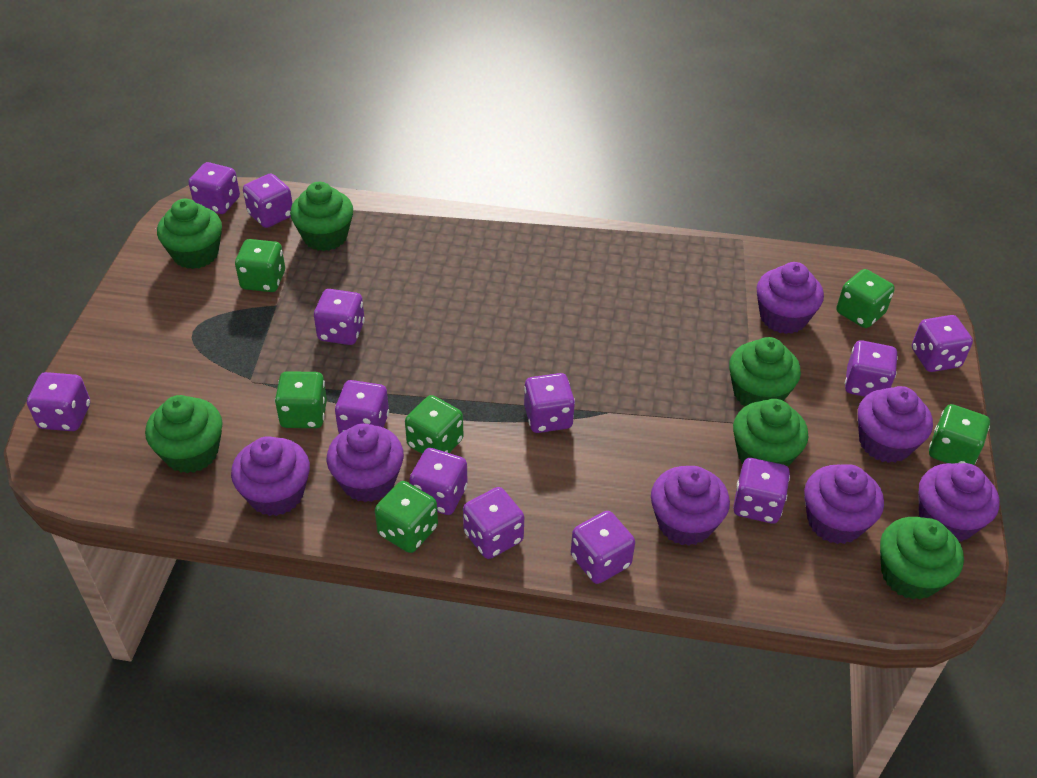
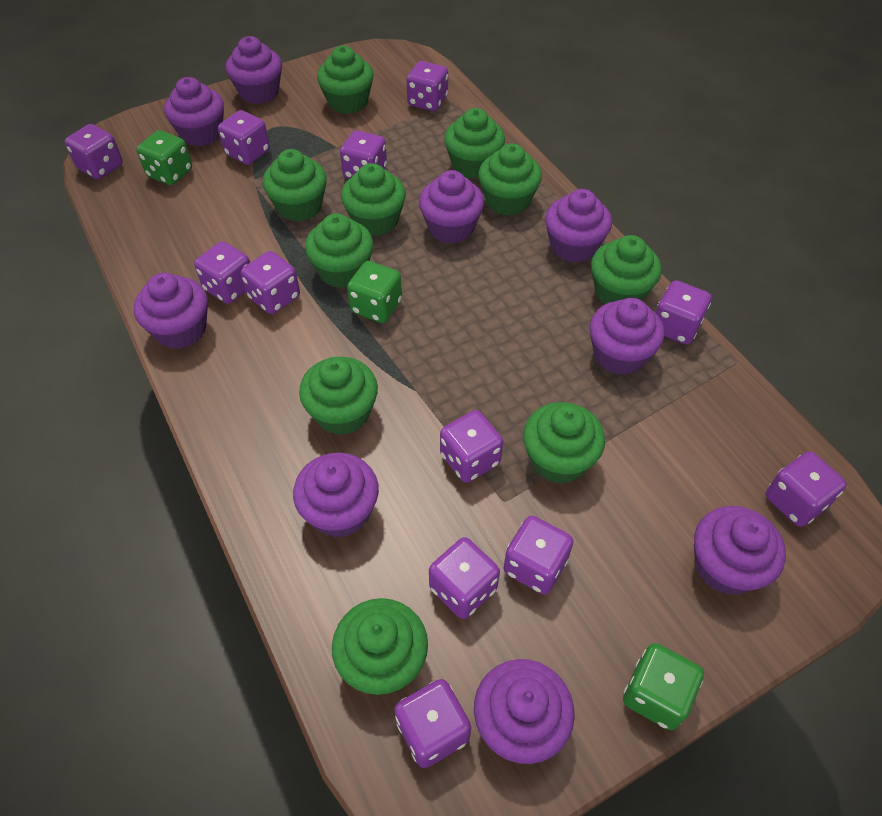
green cupcake: [145,395,223,473] [157,199,222,269] [290,182,353,251] [729,337,801,406] [733,399,808,467] [880,517,964,600] = 6 -> [263,149,327,222] [299,357,378,435] [305,213,373,288] [317,46,374,114] [332,598,428,695] [341,163,406,236] [444,108,505,179] [478,143,542,216] [523,402,605,484] [591,235,662,304] = 10
green dice: [235,239,285,292] [275,371,327,428] [375,481,438,553] [405,395,464,454] [836,269,895,328] [929,404,990,465] = 6 -> [137,130,192,185] [347,261,402,323] [623,643,704,730] = 3
purple cupcake: [231,436,310,516] [327,423,404,502] [651,466,730,546] [756,262,824,334] [804,464,884,544] [858,386,933,463] [918,463,999,542] = 7 -> [134,273,208,349] [164,77,224,147] [226,36,282,104] [293,453,379,538] [419,170,484,244] [474,659,575,764] [545,189,612,263] [590,298,664,375] [694,506,786,595] = 9

